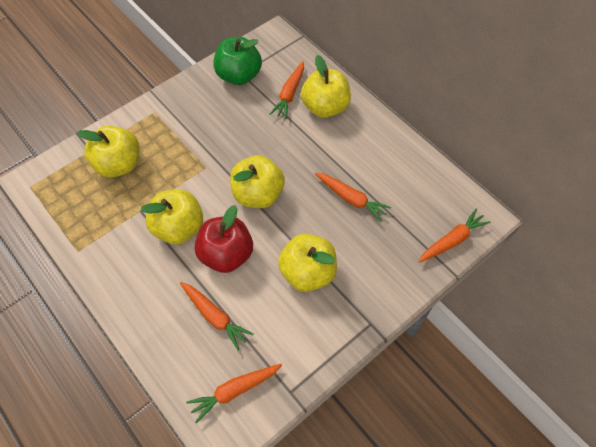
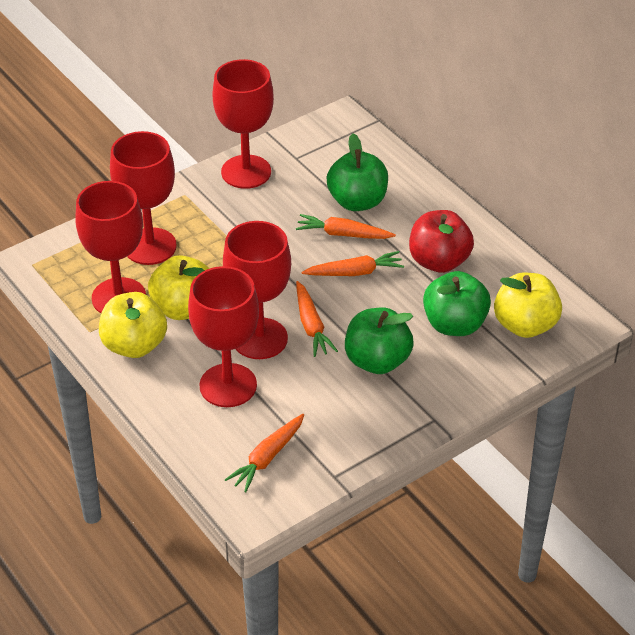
green apple: [213,37,262,85] = 1 -> [326,134,388,211] [345,308,414,374] [423,271,491,336] = 3
orange carrot: [180,282,253,350] [186,364,282,423] [270,61,304,119] [315,173,391,222] [419,208,491,263] = 5 -> [225,414,304,492] [296,214,396,239] [296,281,338,357] [302,251,404,276] = 4
red goblet: none = 0 -> [75,181,146,313] [110,131,177,265] [188,266,259,407] [213,59,274,189] [223,221,291,359] = 5
yellow apple: [77,126,139,178] [141,189,203,244] [230,155,285,208] [278,234,337,292] [301,55,351,118] = 5 -> [99,292,167,358] [148,255,209,320] [494,273,562,338] = 3

